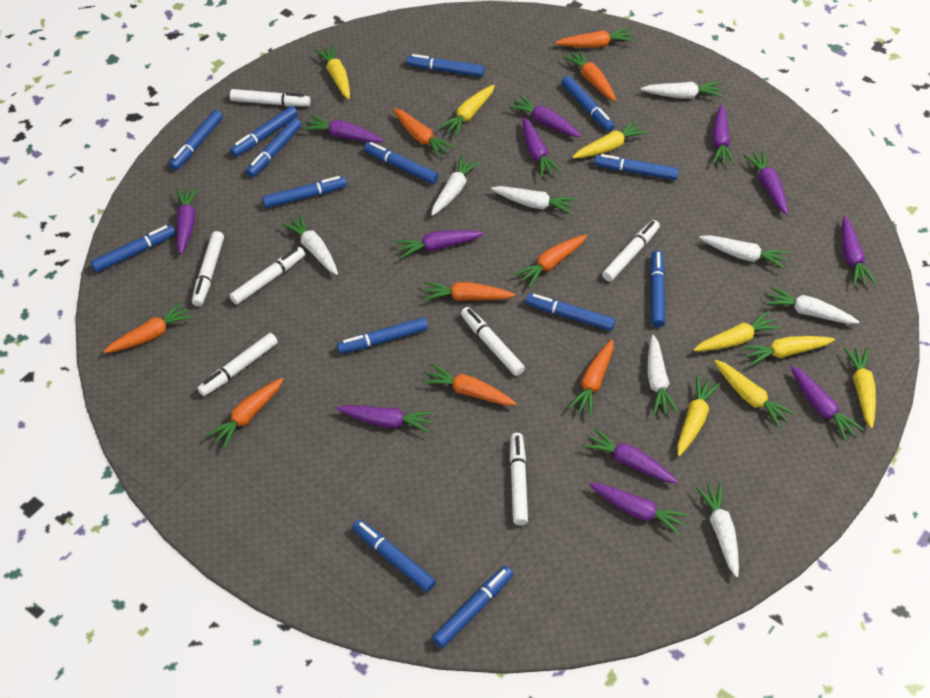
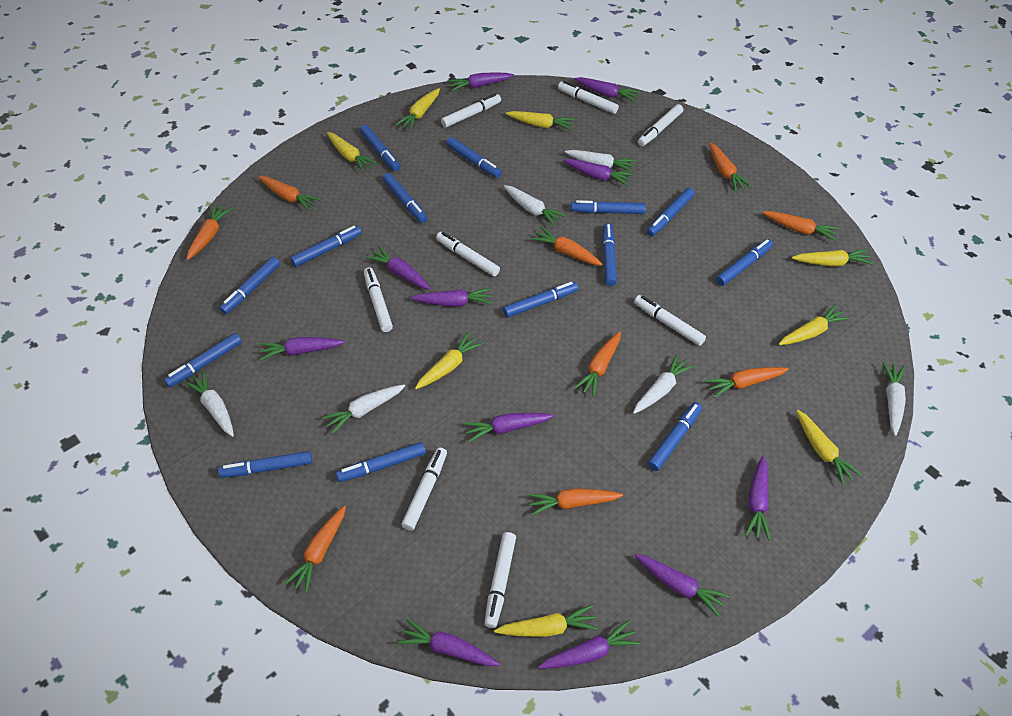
purple carrot: [176,187,199,255] [303,115,384,143] [336,405,434,433] [395,230,484,259] [508,95,581,137] [523,117,562,178] [583,428,678,484] [589,483,689,536] [712,104,735,165] [743,150,788,215] [791,366,864,442] [842,216,876,286] = 12 -> [259,337,345,361] [365,246,431,290] [397,619,500,666] [411,288,492,307] [447,72,514,91] [464,413,553,442] [538,620,641,669] [563,159,634,186] [575,77,640,102] [635,554,730,617] [745,455,770,540] = 11
white carrot: [281,213,338,275] [431,155,481,216] [491,186,577,215] [641,82,723,99] [647,335,678,415] [696,483,739,578] [699,235,789,269] [766,286,859,324] = 8 -> [184,371,234,437] [322,384,405,434] [504,185,566,227] [565,150,637,173] [633,354,695,414] [882,362,906,436] = 6
white marker: [192,231,224,306] [197,333,278,396] [229,247,305,305] [230,89,310,106] [461,307,525,376] [510,433,528,525] [602,220,660,281] = 7 -> [364,267,393,332] [401,447,447,531] [436,232,500,276] [441,94,501,128] [484,532,516,628] [558,81,619,114] [634,295,706,346] [638,104,683,146] = 8

